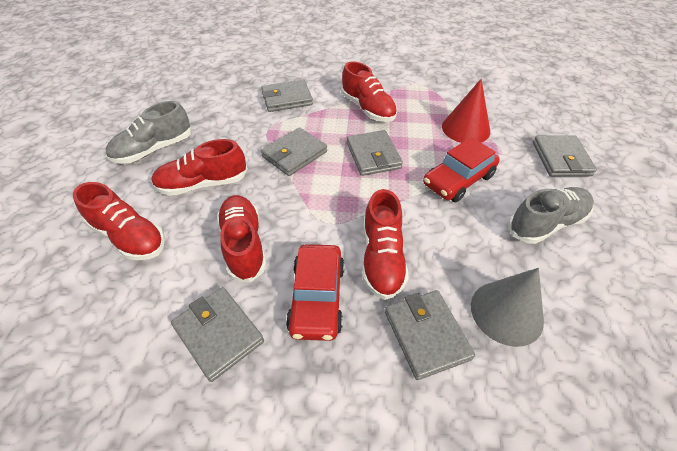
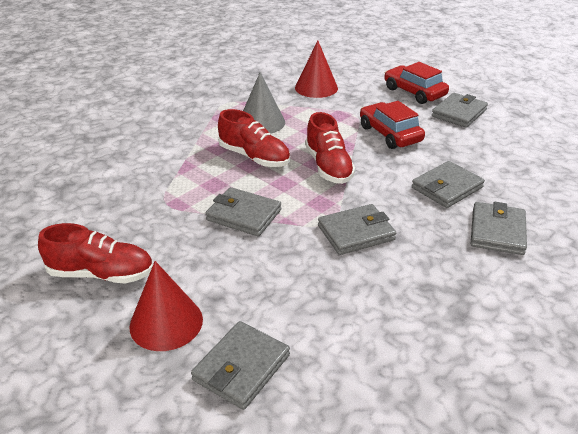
grey shoe: [106,101,191,164] [508,187,594,244] = 2 -> none = 0
red cone: [442,79,490,143] = 1 -> [130,261,203,351] [295,41,338,98] = 2
red shoe: [73,182,165,260] [151,139,248,196] [217,195,267,283] [341,61,397,122] [362,189,409,300] = 5 -> [38,223,153,283] [218,109,290,167] [305,112,356,184] = 3

